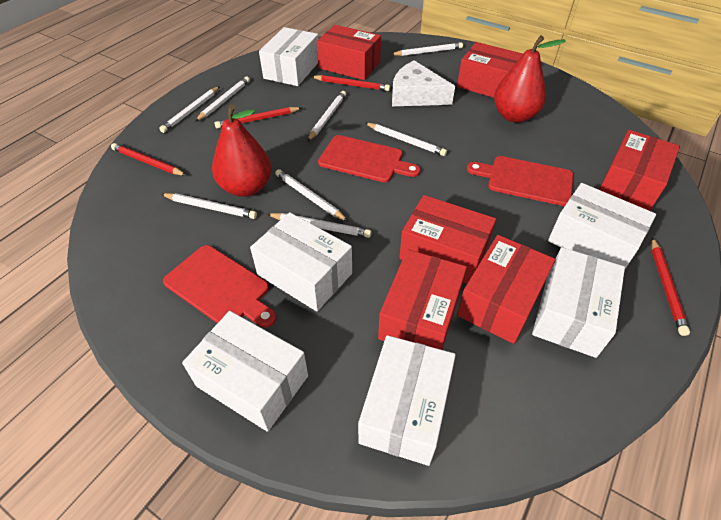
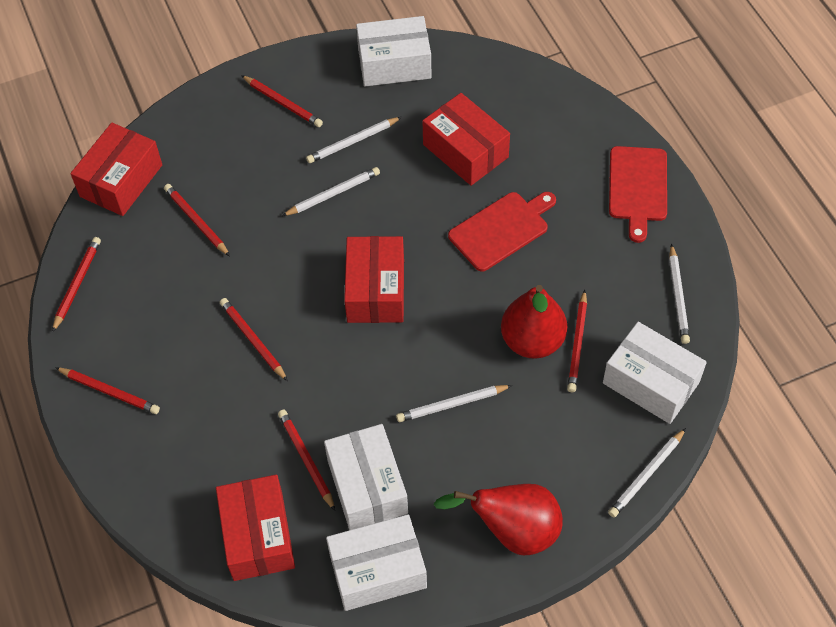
red box: [317,25,381,80] [378,249,467,350] [399,195,496,284] [457,42,523,98] [457,235,556,344] [599,130,680,211] = 6 -> [70,123,162,216] [216,475,295,581] [344,236,404,323] [422,93,510,186] = 4
red cutting board: [163,245,277,327] [318,135,421,182] [467,156,574,206] = 3 -> [448,192,556,272] [609,146,667,243] = 2
red pencil: [111,143,187,176] [214,107,302,129] [311,75,390,91] [652,237,690,336] = 4 -> [52,237,101,332] [55,367,160,414] [164,184,230,256] [220,298,288,381] [241,75,323,127] [278,410,335,511] [567,290,587,392] = 7
white box: [182,311,308,432] [250,212,352,311] [259,27,319,86] [358,335,456,466] [532,247,625,358] [548,183,656,269] = 6 -> [324,424,408,530] [326,514,427,611] [356,16,432,86] [603,322,707,424] = 4
white cheese: [392,60,455,106] = 1 -> none = 0
white pencil: [159,86,220,133] [161,193,257,219] [195,77,250,122] [267,213,372,238] [275,169,348,222] [307,91,346,142] [365,123,447,156] [391,42,463,56] = 8 -> [282,167,380,216] [306,117,401,163] [396,385,512,422] [608,428,686,518] [669,244,690,344] = 5

